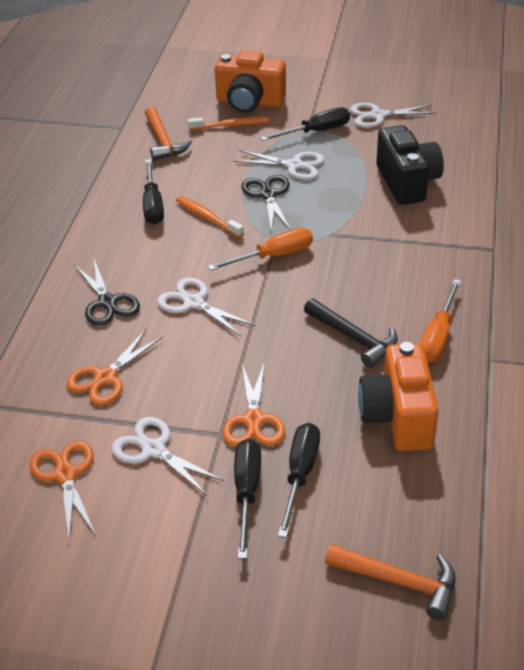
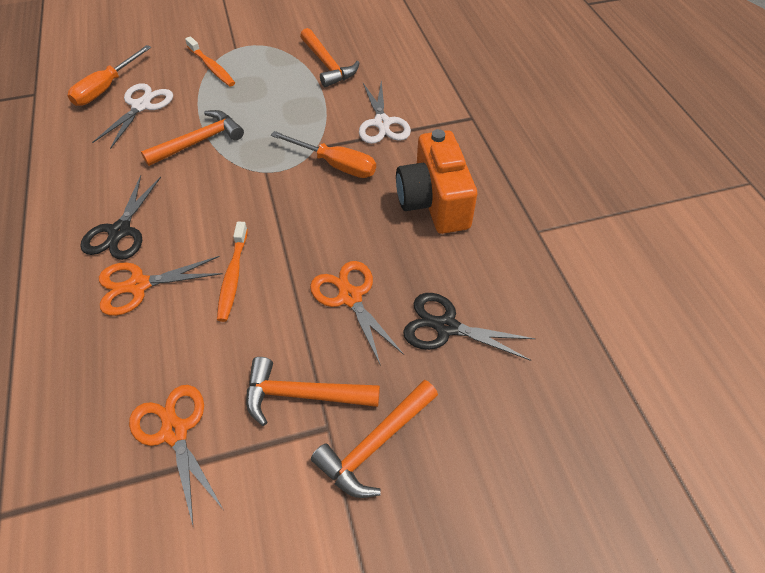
black camera: [376,125,444,205] = 1 -> none = 0
black hammer: [304,298,398,368] = 1 -> none = 0
black screwdriver: [143,159,164,225] [234,439,261,559] [260,107,350,141] [278,423,320,538] = 4 -> none = 0
orange camera: [215,50,286,113] [358,342,439,451] = 2 -> [396,129,477,234] = 1
orange hammer: [145,107,192,161] [325,544,456,620] = 2 -> [141,110,244,166] [246,357,380,426] [300,28,360,87] [311,380,438,498] = 4
white scissors: [112,417,224,496] [157,278,256,336] [233,150,325,180] [350,103,437,128] = 4 -> [92,83,173,149] [359,80,411,144] = 2

